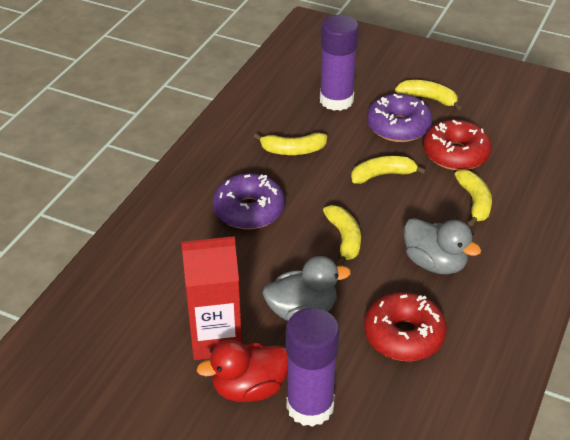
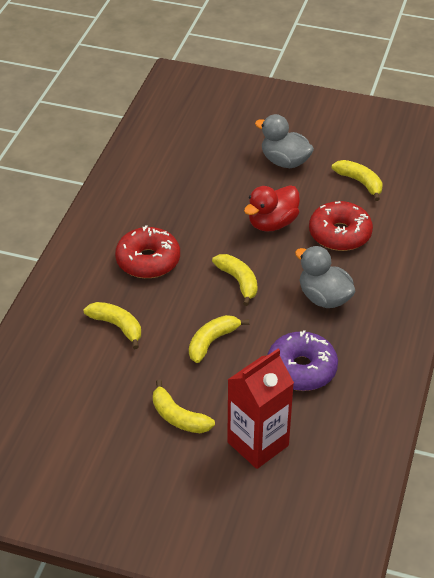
purple donut: [213,173,285,229] [367,94,433,142] = 2 -> [268,330,338,391] = 1
purple glue stick: [286,308,339,427] [320,15,359,111] = 2 -> none = 0

